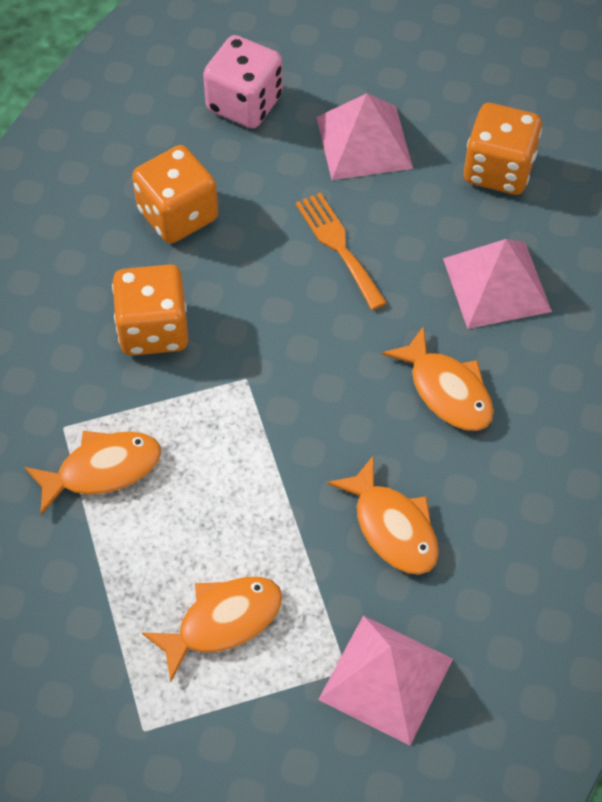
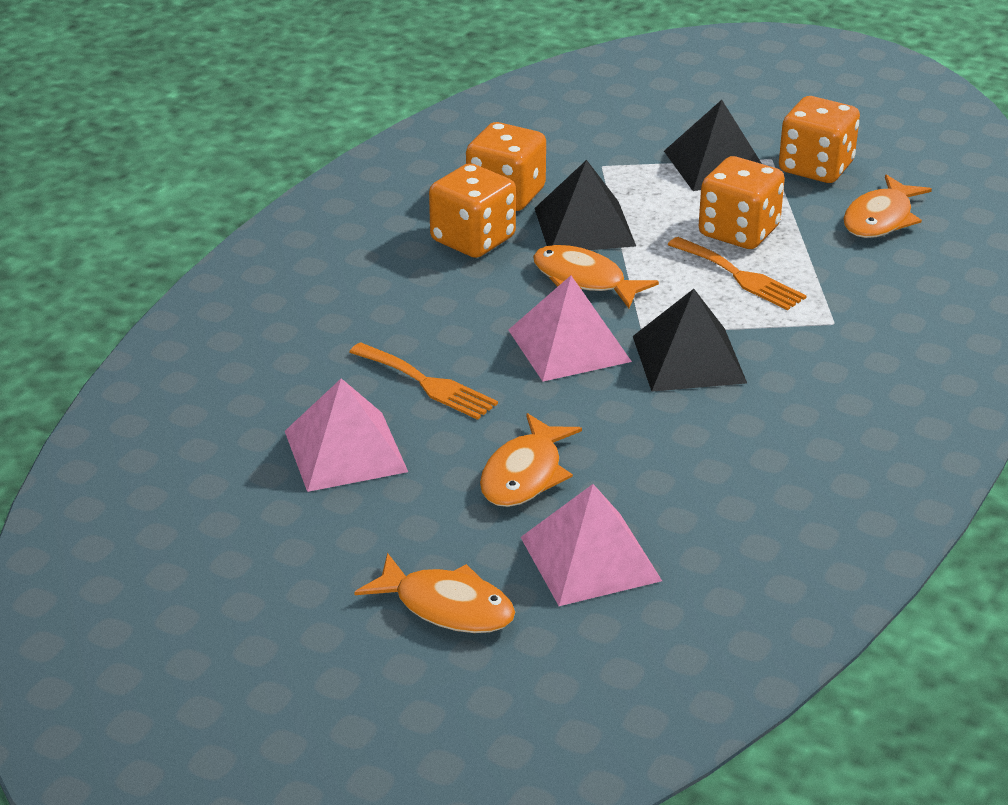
black pyramid: none = 0 -> [534,160,636,250] [633,289,747,392] [664,100,762,191] = 3
orange dice: [112,264,188,356] [132,145,218,243] [464,103,542,195] = 3 -> [429,163,516,258] [466,122,546,211] [699,156,785,249] [779,96,860,183] = 4
orange fork: [295,192,387,310] = 1 -> [349,342,498,420] [668,237,806,310] = 2
pink dice: [203,35,283,128] = 1 -> none = 0

